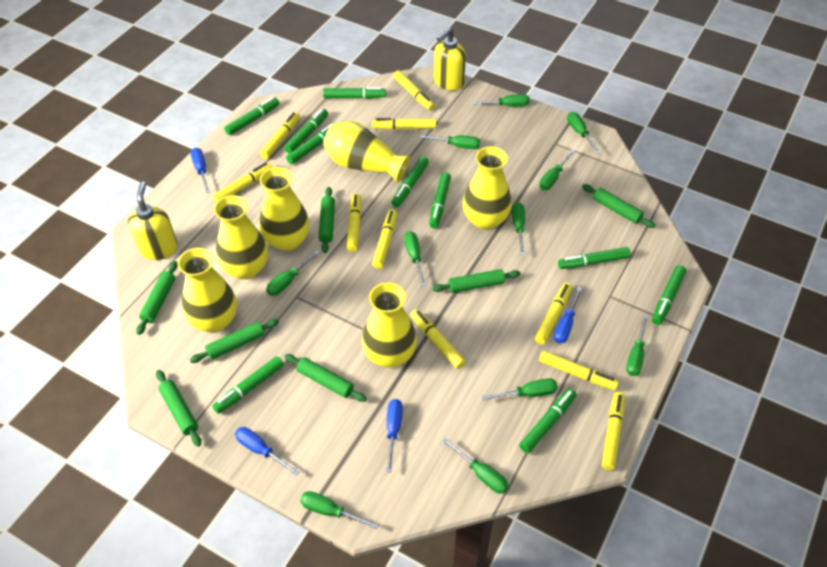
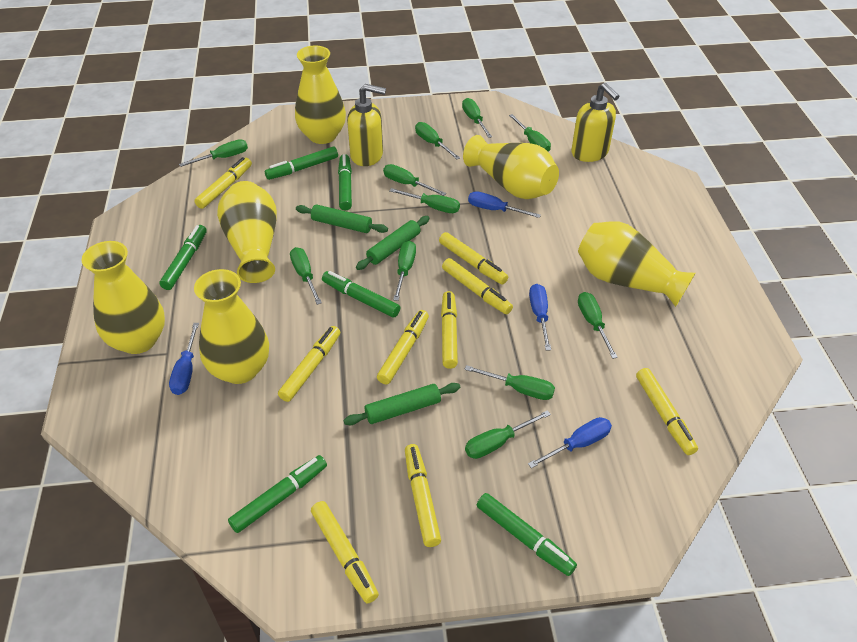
green marker: [212,356,284,414] [224,97,279,135] [284,109,328,154] [286,123,335,164] [323,87,386,99] [391,156,429,207] [429,172,451,228] [519,389,577,453] [558,247,631,269] [652,265,686,325] = 10 -> [159,225,207,290] [228,455,327,533] [265,147,338,180] [322,271,400,318] [338,154,352,211] [477,493,577,576] = 6
green rolling pin: [136,261,178,335] [156,370,201,447] [190,319,279,363] [285,354,367,402] [319,187,335,253] [433,269,521,293] [582,184,655,228] = 7 -> [296,204,388,233] [344,383,460,425] [356,216,430,270] = 3
yellow marker: [212,163,272,202] [260,112,300,159] [347,193,361,252] [372,118,436,130] [372,209,397,269] [393,70,435,111] [410,309,466,369] [535,283,572,345] [539,351,619,390] [601,392,625,470] = 10 -> [194,157,252,209] [278,326,340,402] [311,501,379,603] [377,310,429,385] [405,444,441,547] [439,232,508,284] [441,291,458,369] [442,258,513,314] [636,368,698,455] = 9

